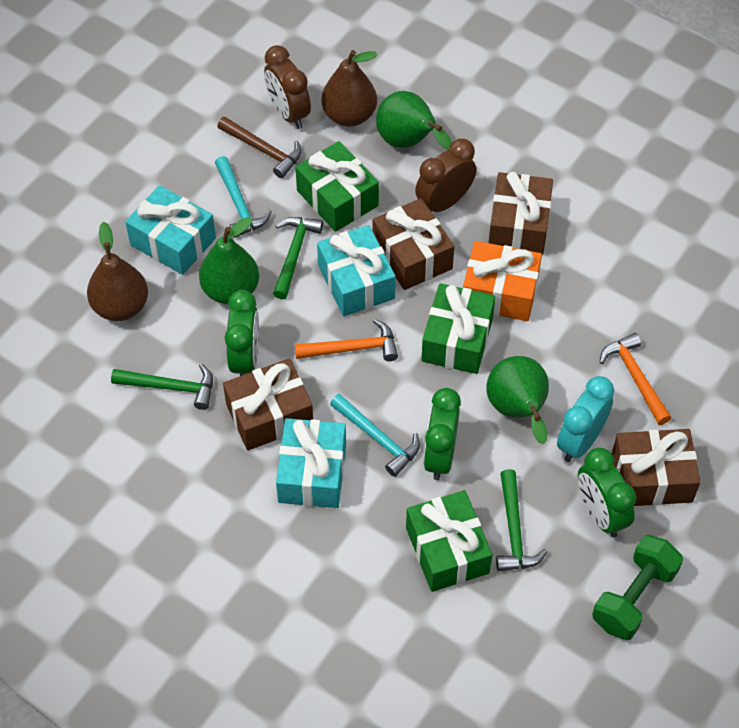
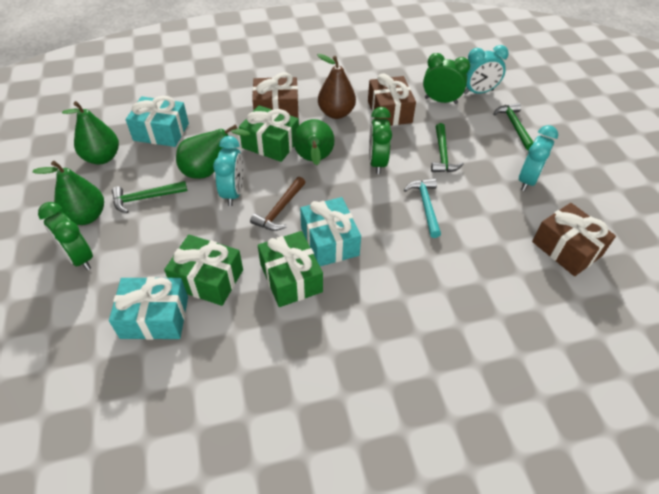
brown clock: [264,45,311,129] [415,139,476,212] = 2 -> none = 0
brown gift: [223,358,313,451] [373,198,454,290] [489,172,553,255] [612,429,700,506] = 4 -> [252,73,299,118] [368,73,416,126] [532,203,616,276] = 3
brown pear: [87,222,148,321] [321,50,378,127] = 2 -> [317,54,356,119] = 1
green dumbbell: [592,535,683,640] = 1 -> none = 0
green pear: [199,217,259,304] [376,91,452,150] [486,356,549,444] = 3 -> [33,161,104,225] [62,101,119,164] [176,124,250,179] [293,119,335,165] = 4
orange gift: [463,241,542,321] = 1 -> none = 0
orange hammer: [295,319,398,361] [600,333,671,425] = 2 -> none = 0
turquoise clock: [557,376,614,462] = 1 -> [213,136,244,206] [464,45,509,94] [519,125,558,191] = 3
turquoise hammer: [215,156,272,238] [330,394,420,477] = 2 -> [404,178,441,238] = 1

